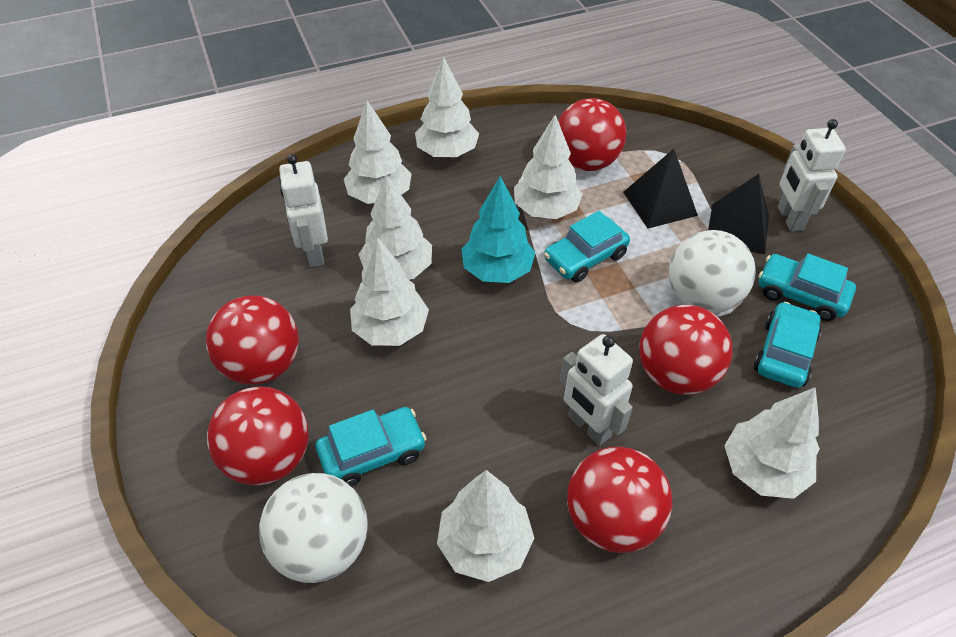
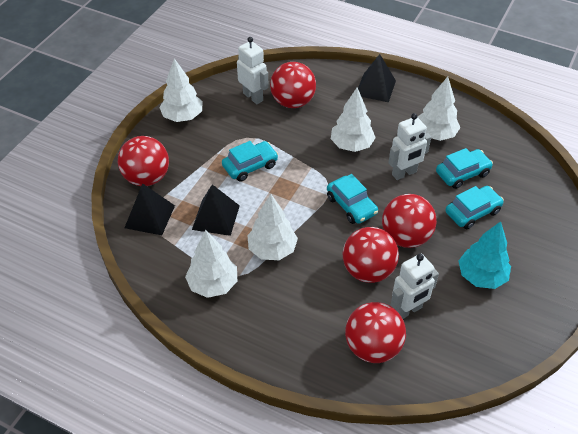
black pyramid: [623,149,698,229] [708,174,769,254] = 2 -> [125,183,175,235] [192,184,240,236] [358,54,396,102] = 3
white ball: [259,473,368,583] [669,230,756,313] = 2 -> none = 0
white tree: [344,100,412,204] [350,237,429,346] [359,175,432,280] [415,57,479,158] [437,470,534,582] [514,115,583,219] [724,387,820,499] = 7 -> [159,58,203,122] [185,230,237,298] [247,194,298,260] [331,87,376,152] [418,77,461,141] = 5

